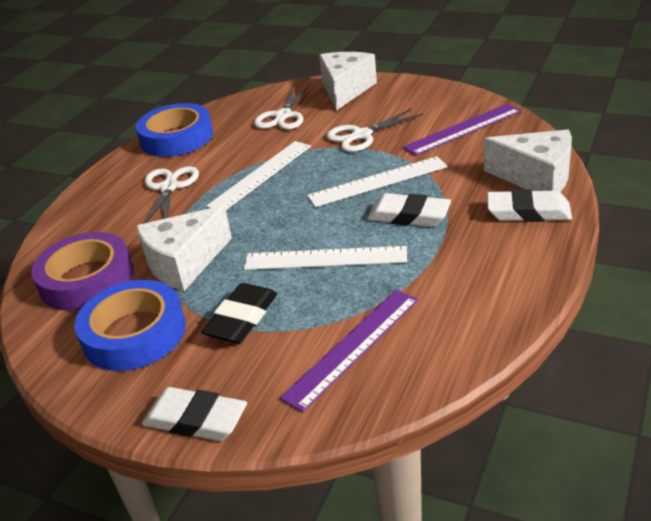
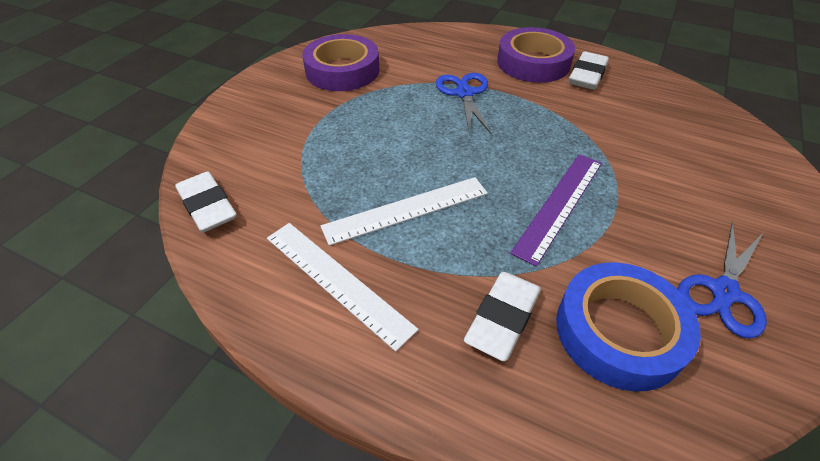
black eraser: [201,283,277,343] = 1 -> none = 0
blue scissors: none = 0 -> [436,73,492,135] [678,222,767,339] = 2
blue tape: [75,280,186,371] [136,103,213,157] = 2 -> [556,262,701,392] = 1
purple ruler: [280,290,418,412] [403,104,521,156] = 2 -> [510,154,602,267] = 1
purple tape: [31,232,134,311] = 1 -> [302,34,379,91] [497,27,575,83] = 2
white cheese: [136,206,232,291] [319,52,377,111] [484,129,572,192] = 3 -> none = 0
white ruler: [206,141,311,210] [244,246,407,270] [307,156,448,207] = 3 -> [267,223,419,352] [321,177,488,246] = 2
white scissors: [145,166,199,223] [254,85,310,130] [326,108,423,152] = 3 -> none = 0

